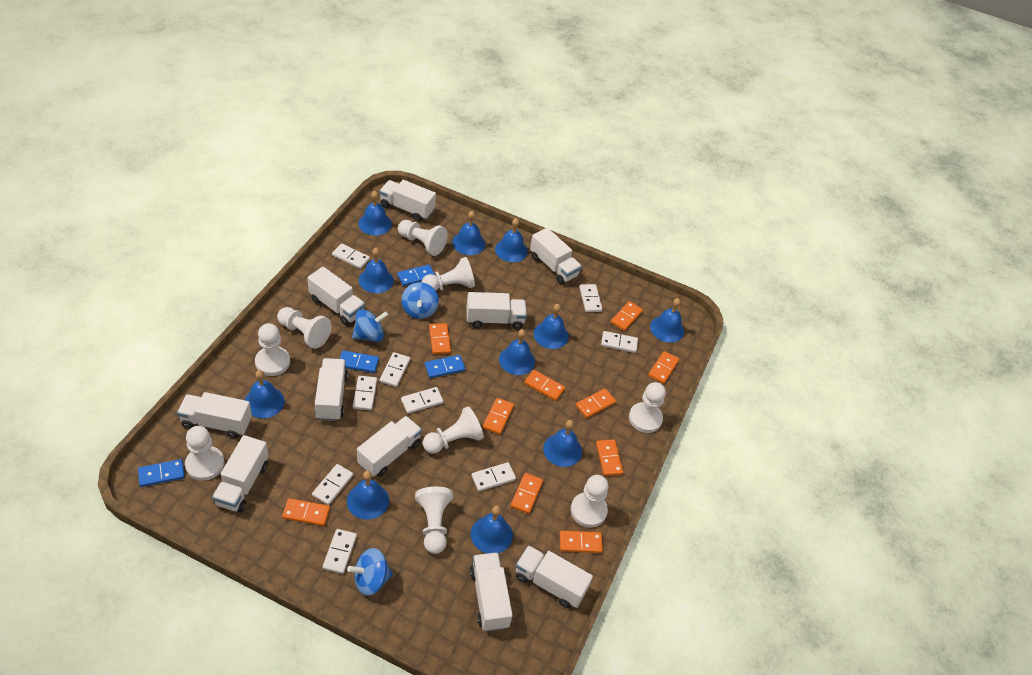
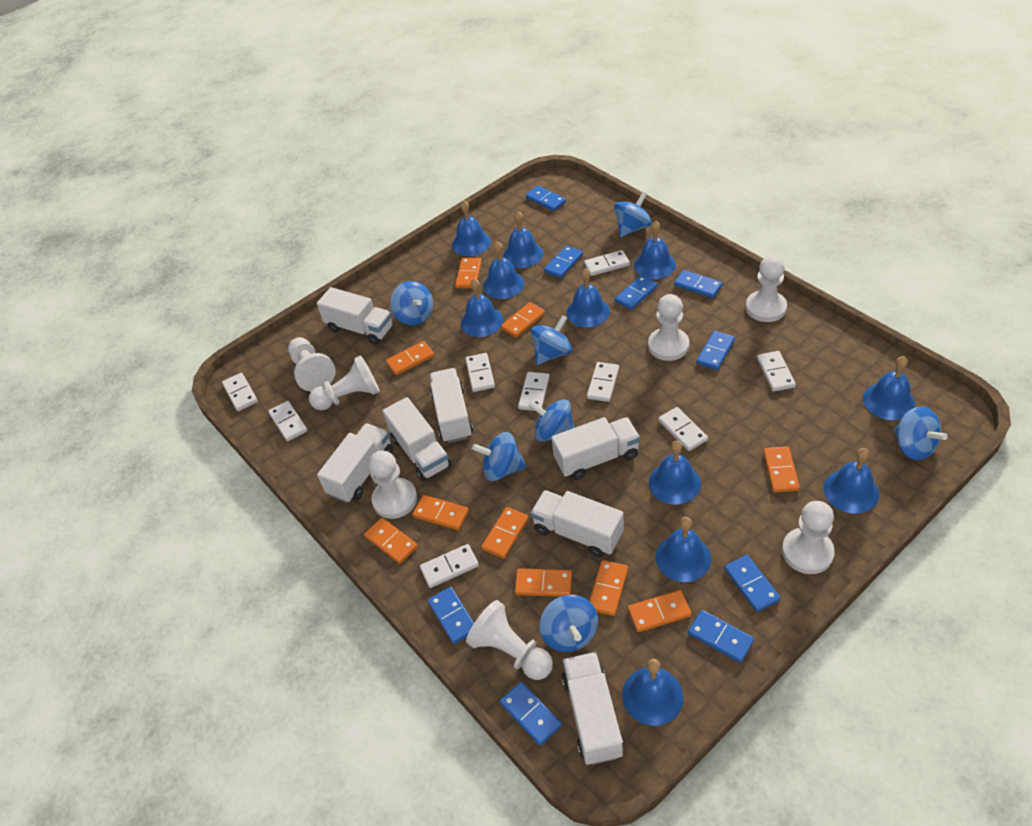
blue domino: [138,459,185,487] [340,350,379,373] [397,265,435,286] [425,355,465,378] = 4 -> [428,587,474,644] [500,682,562,746] [526,186,566,211] [544,245,583,278] [615,275,658,310] [674,270,722,298] [688,610,754,663] [696,331,735,370] [724,555,781,612] = 9
blue spinning top: [347,548,393,596] [352,309,388,342] [401,282,439,319] = 3 -> [390,281,433,326] [472,432,526,481] [528,399,574,442] [531,315,572,365] [539,595,598,652] [614,192,652,237] [893,406,948,460] = 7
white pawn: [185,426,225,481] [255,323,290,376] [277,307,332,349] [398,220,448,256] [415,487,453,554] [422,257,475,291] [423,406,484,454] [571,475,609,527] [629,382,666,433] = 9 -> [288,337,336,392] [309,355,380,410] [368,451,417,519] [466,600,553,680] [648,294,689,361] [746,256,787,322] [782,501,835,574] = 7
white truck: [177,392,252,438] [212,435,269,513] [307,267,365,326] [315,358,348,421] [357,416,422,477] [379,180,436,221] [466,292,527,329] [470,552,513,631] [516,545,593,608] [530,228,582,284] = 10 -> [317,287,393,345] [317,423,393,503] [383,397,451,481] [429,368,473,443] [530,490,624,557] [551,417,640,480] [562,652,623,765] = 7

